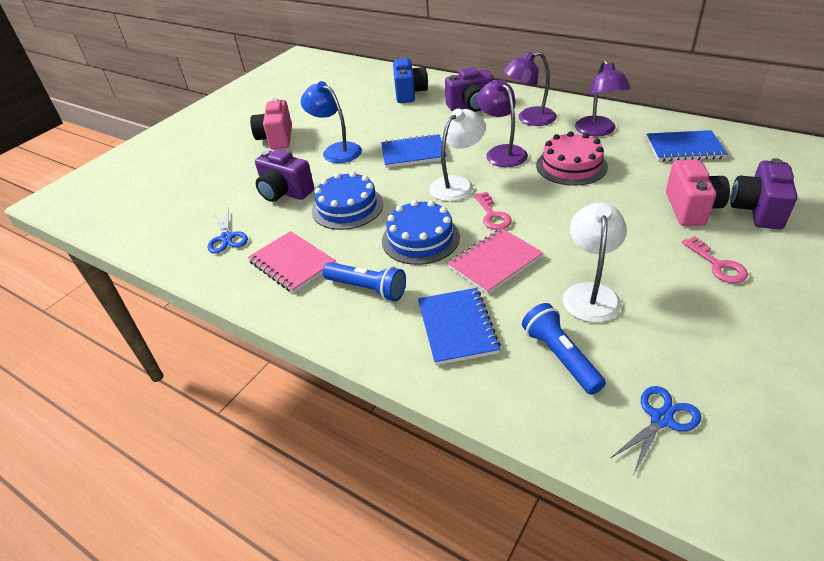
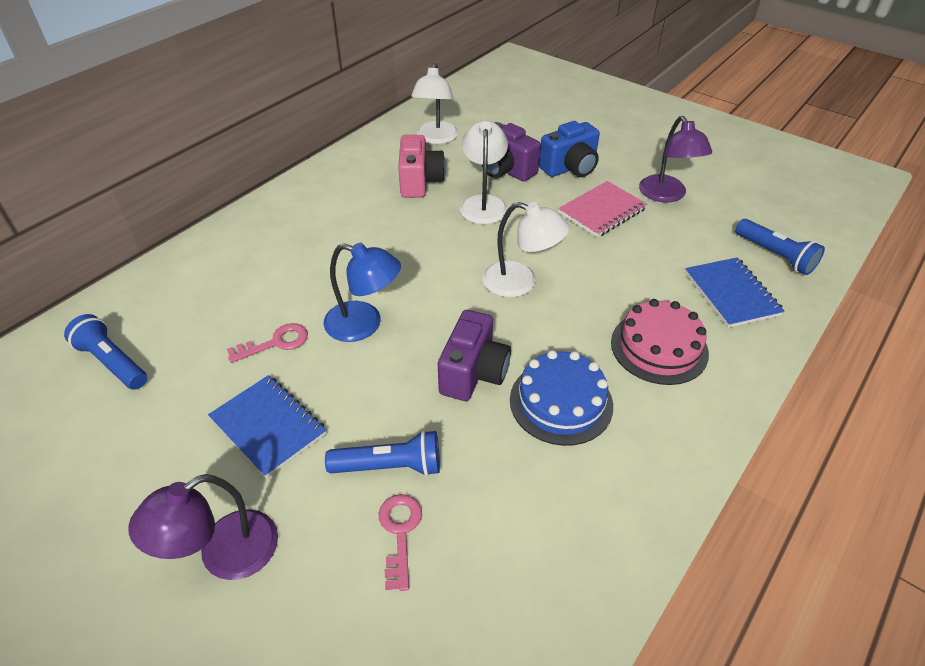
blue cake: [312,171,383,230] [382,200,460,265] = 2 -> [510,350,613,446] = 1
blue flashlight: [322,262,406,301] [522,303,606,395] = 2 -> [64,314,147,390] [325,430,440,476] [735,219,825,275] = 3
blue notebook: [381,134,447,168] [418,288,501,365] [646,130,727,162] = 3 -> [208,375,326,478] [685,257,785,328] = 2
blue scissors: [208,208,248,254] [610,386,701,473] = 2 -> none = 0
pink camera: [250,98,292,150] [666,159,730,226] = 2 -> [398,135,446,198] = 1
pink notebook: [248,231,336,293] [447,228,543,294] = 2 -> [558,181,647,237] = 1
purple camera: [255,149,314,202] [445,67,494,112] [730,158,798,229] = 3 -> [438,310,511,401] [481,122,541,182] = 2
purple lamp: [477,79,528,167] [503,51,557,126] [575,60,631,137] = 3 -> [128,474,278,580] [639,116,712,203] = 2
white lamp: [429,108,486,201] [563,202,627,322] = 2 -> [411,63,458,144] [460,120,508,224] [483,202,569,297] = 3

